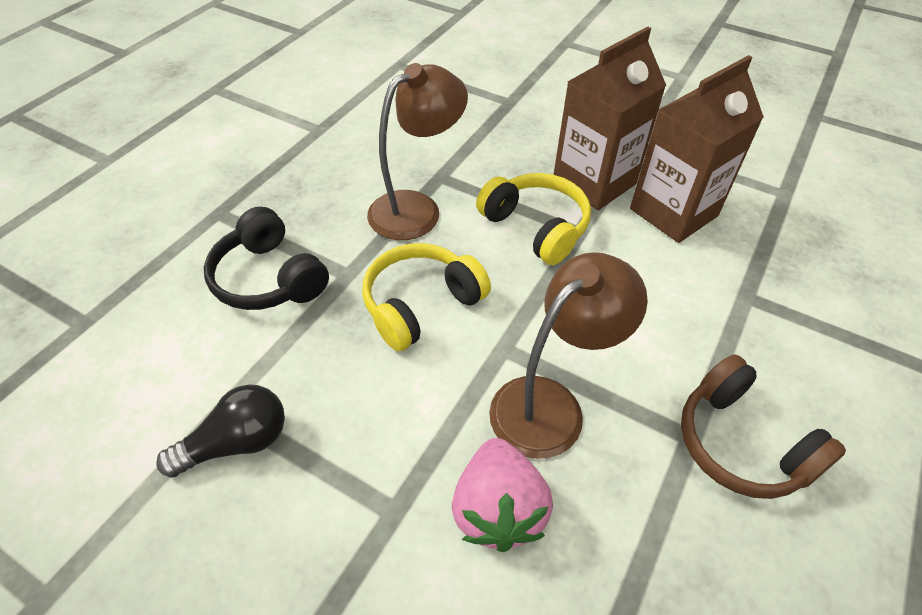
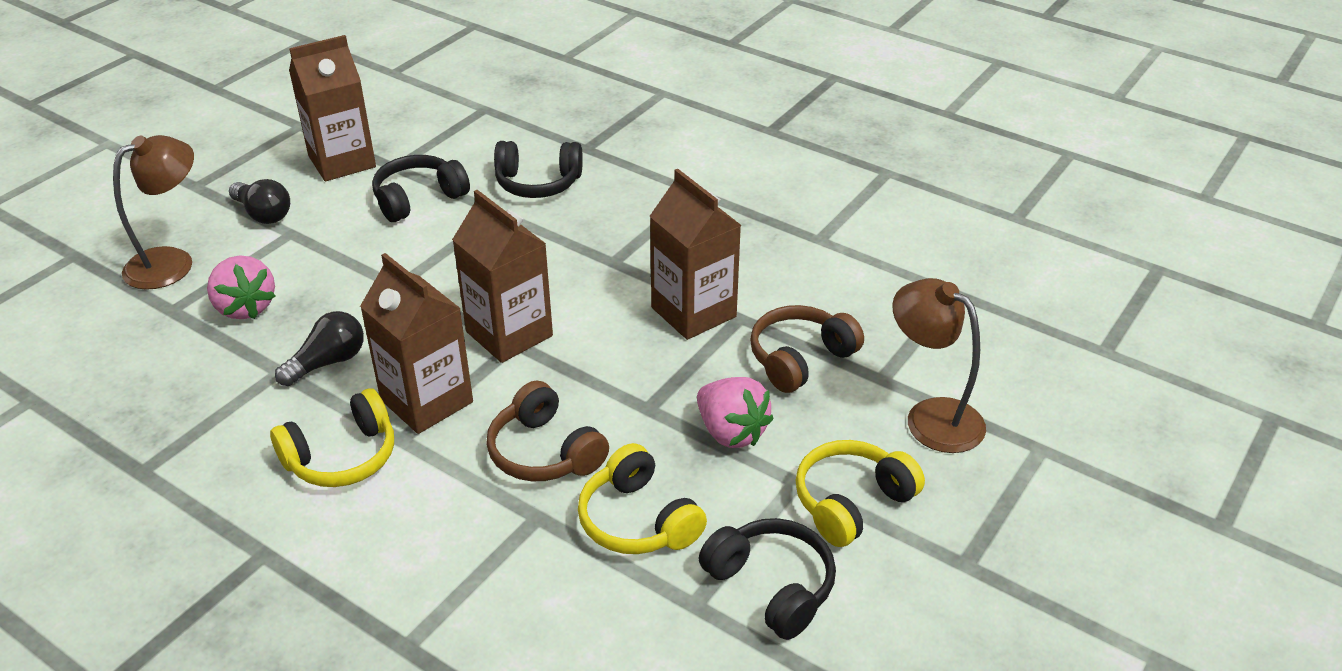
black headphones: [204,206,329,310] = 1 -> [372,155,470,222] [494,141,583,198] [699,518,836,640] = 3
black light bulb: [156,384,285,478] = 1 -> [229,179,290,224] [275,311,364,386] = 2
brown carton: [553,27,666,210] [630,55,764,243] = 2 -> [289,35,376,181] [360,253,473,434] [452,190,553,363] [650,169,741,340] = 4
brown headphones: [681,354,846,499] = 1 -> [486,381,609,481] [750,305,864,393] = 2
pink strawberry: [452,438,553,552] = 1 -> [207,255,275,319] [697,377,774,448] = 2
yellow headphones: [362,243,491,351] [476,173,591,265] = 2 -> [270,389,394,487] [578,443,707,554] [795,440,925,547] = 3

